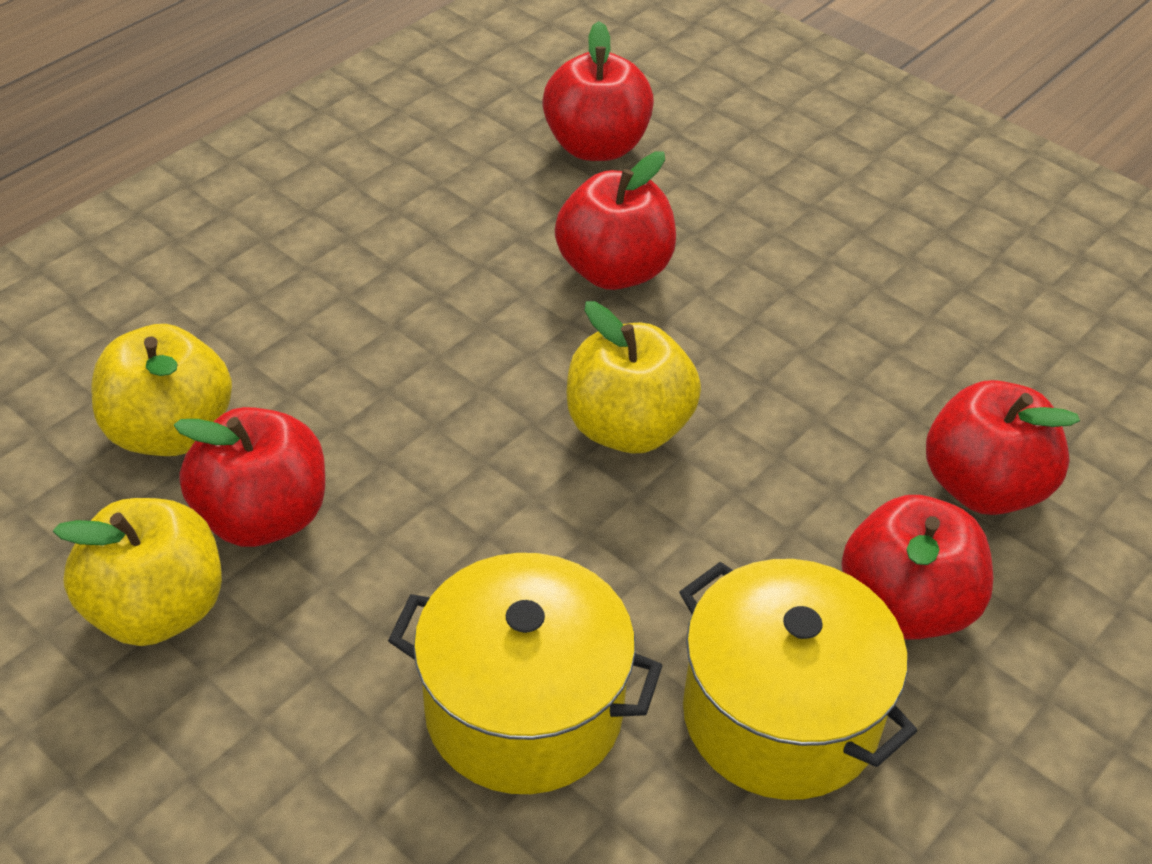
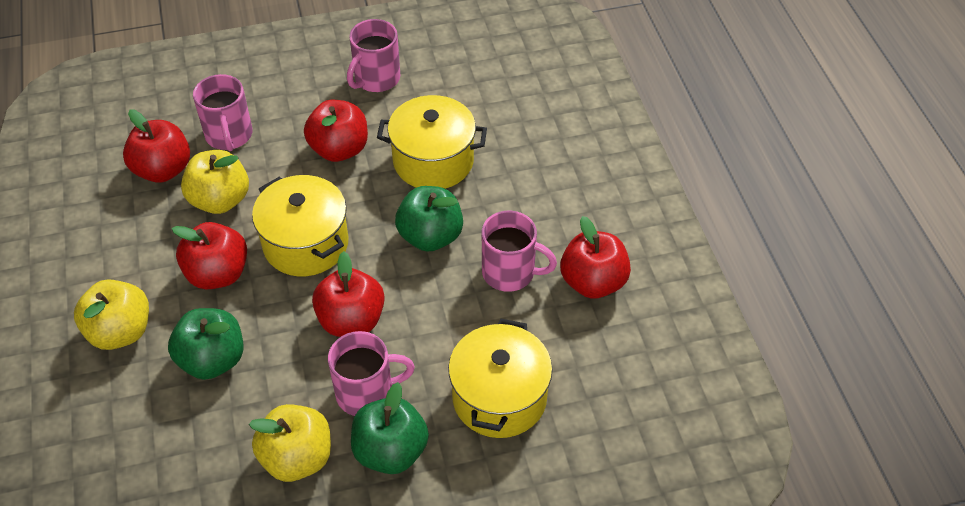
green apple: none = 0 -> [168,308,244,380] [351,382,429,474] [395,186,463,252] = 3
pink mug: none = 0 -> [193,74,252,151] [328,331,415,416] [347,19,400,92] [482,211,557,292] = 4
yellow pot: [388,553,663,794] [679,559,917,800] = 2 -> [252,175,349,276] [377,95,487,189] [448,319,552,438] = 3

